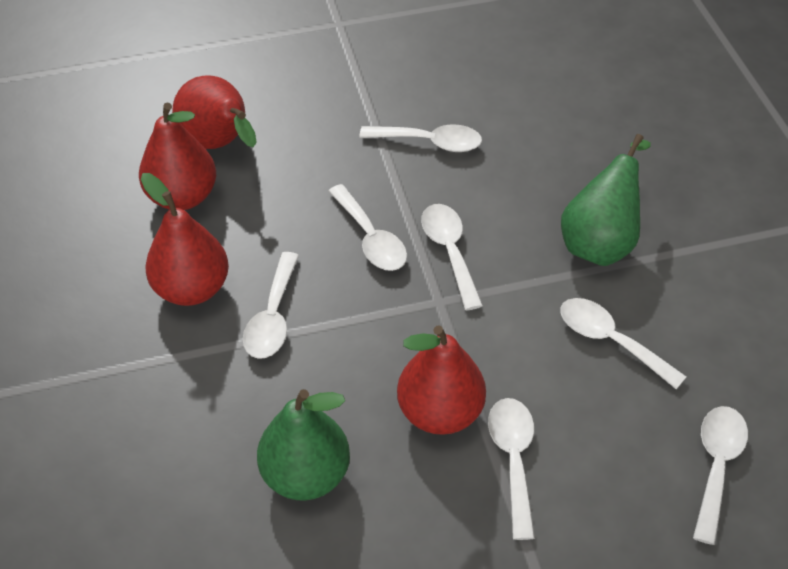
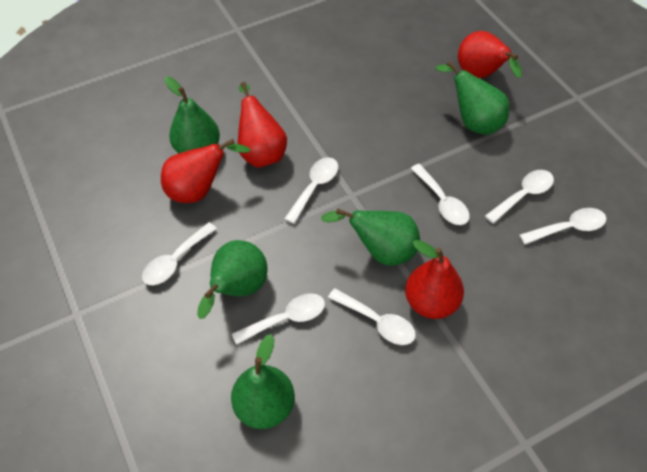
green pear: [257,389,350,500] [561,134,651,266] = 2 -> [164,76,220,153] [197,240,268,319] [231,334,295,429] [321,209,420,266] [435,61,509,135] = 5

